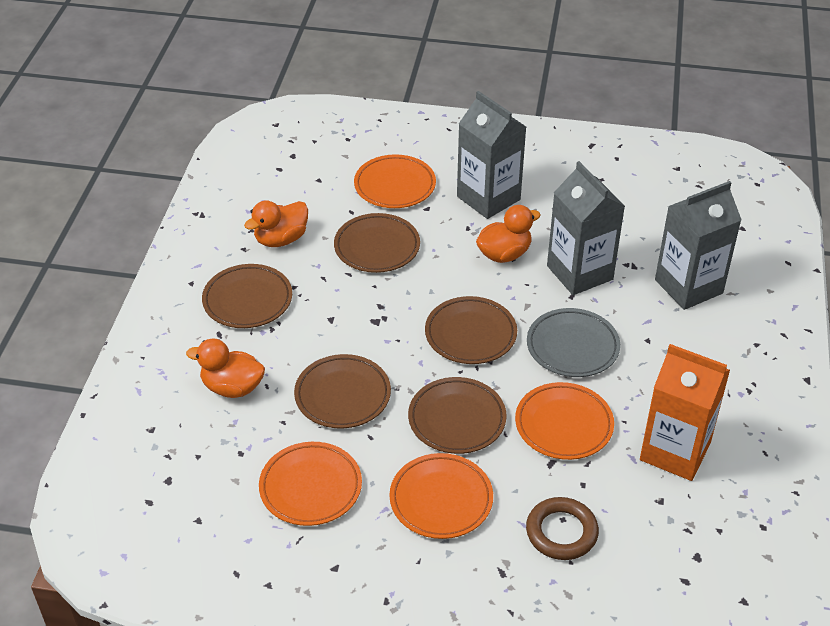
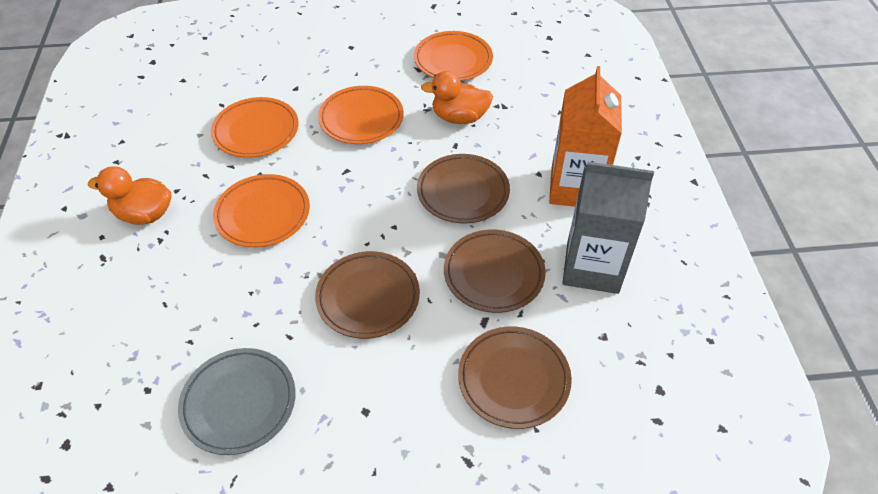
brown plate: [202,264,292,328] [294,354,391,429] [334,213,420,273] [408,377,507,454] [425,296,517,364] = 5 -> [315,251,420,339] [417,154,510,224] [444,230,546,313] [458,326,572,429] = 4
brown ring: [526,497,599,560] = 1 -> none = 0
grey carton: [457,91,526,219] [547,161,625,295] [655,181,741,310] = 3 -> [562,162,654,294] = 1
orange duck: [186,338,265,398] [244,200,308,247] [476,205,541,263] = 3 -> [88,166,171,225] [421,71,493,124] = 2

